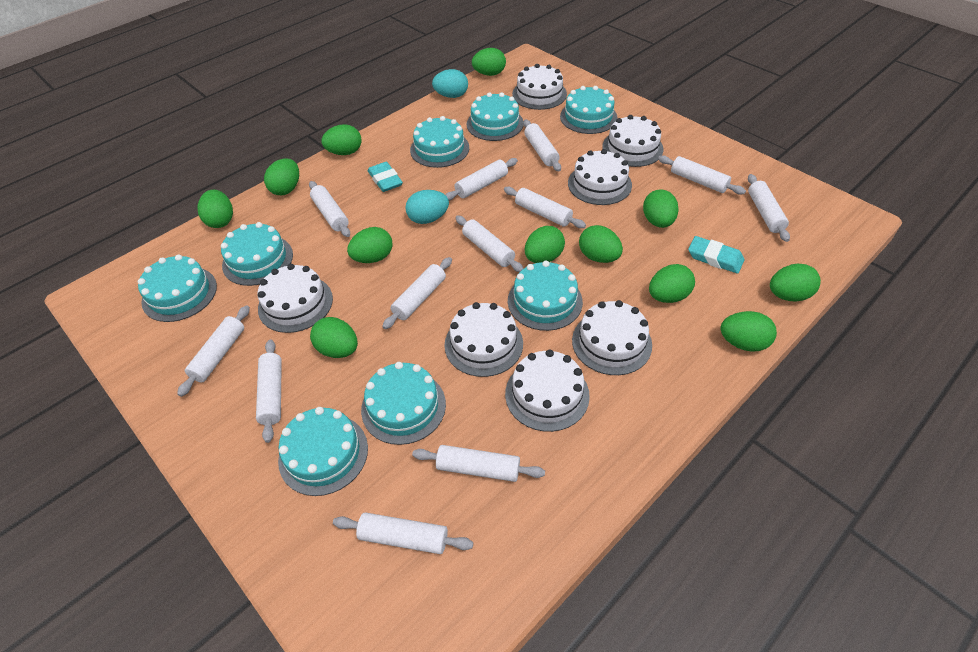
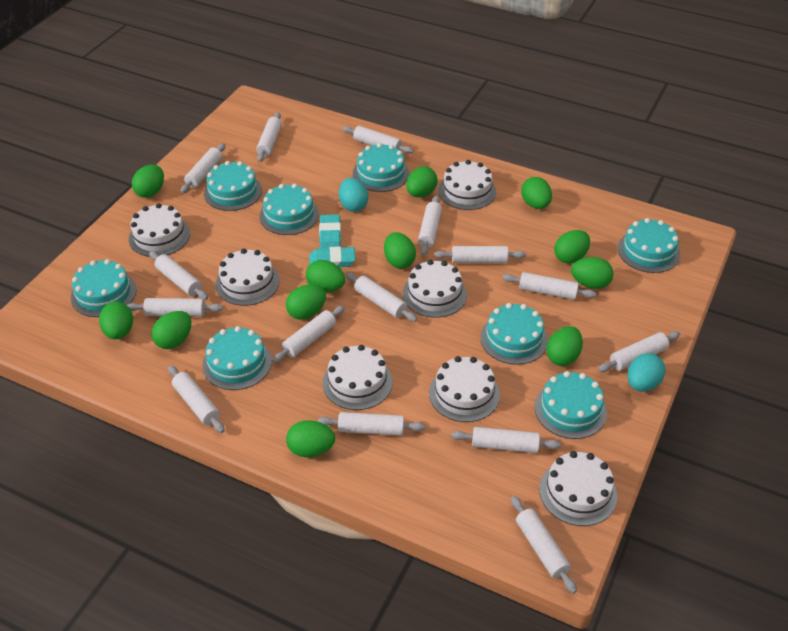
white rolling pin: [177,305,250,397] [256,339,282,443] [309,181,350,237] [333,513,473,554] [382,257,452,329] [412,445,545,482] [445,158,518,201] [455,215,523,272] [504,187,586,228] [523,120,561,172] [658,155,746,195] [748,174,790,242] = 12 -> [127,298,223,317] [149,251,208,300] [168,365,225,433] [181,143,225,193] [256,112,282,162] [272,306,345,363] [318,412,425,436] [342,126,414,154] [346,273,417,322] [418,195,442,255] [434,246,526,263] [451,427,561,453] [502,272,596,300] [511,496,577,593] [598,331,680,372] = 15

